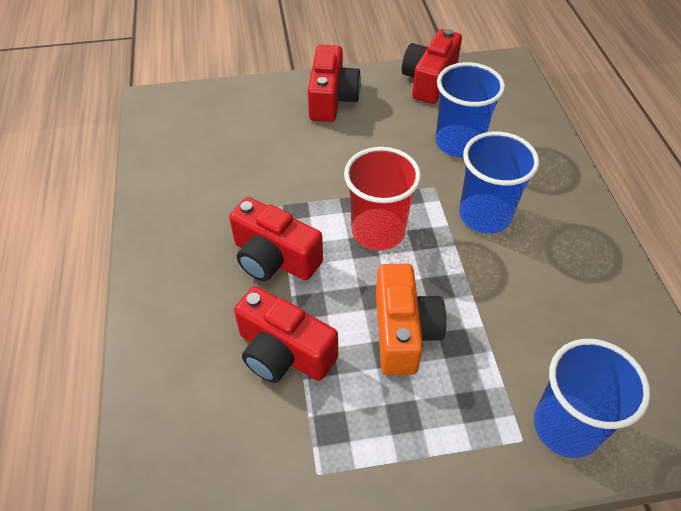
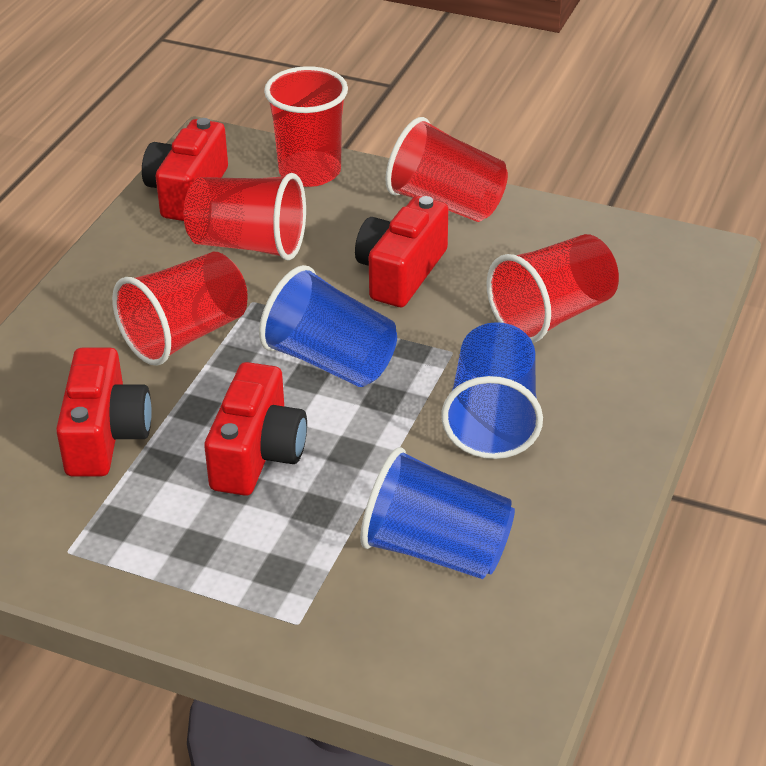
orange camera: [376,263,446,375] = 1 -> none = 0
red cup: [344,147,421,250] = 1 -> [112,252,248,366] [184,173,306,261] [264,66,348,187] [385,117,508,222] [486,234,619,343] = 5

